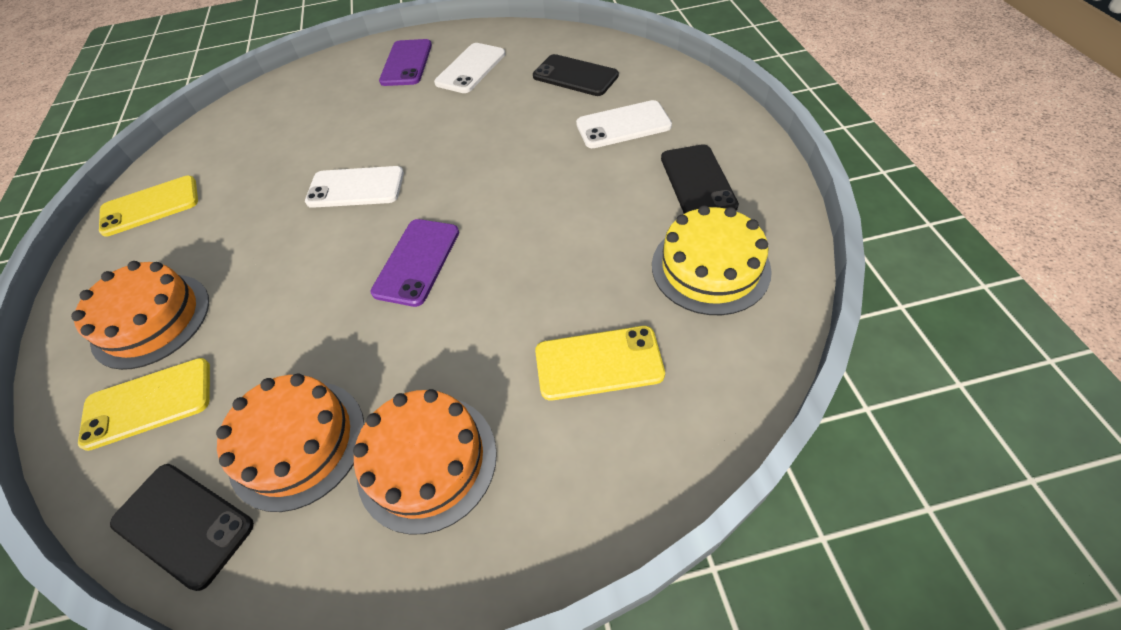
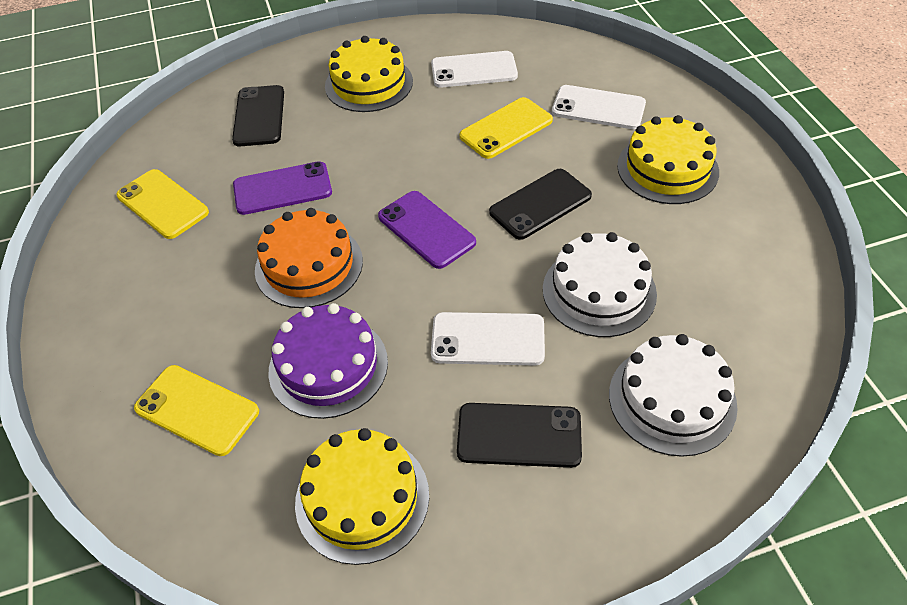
orange cake: [71,261,209,370] [216,374,364,512] [353,389,497,535] = 3 -> [255,208,363,308] = 1
purple cake: none = 0 -> [268,303,388,419] = 1
white cake: none = 0 -> [543,232,657,337] [609,334,738,457] = 2
yellow cake: [652,205,772,315] = 1 -> [295,428,429,565] [325,36,413,112] [617,115,719,204] = 3

